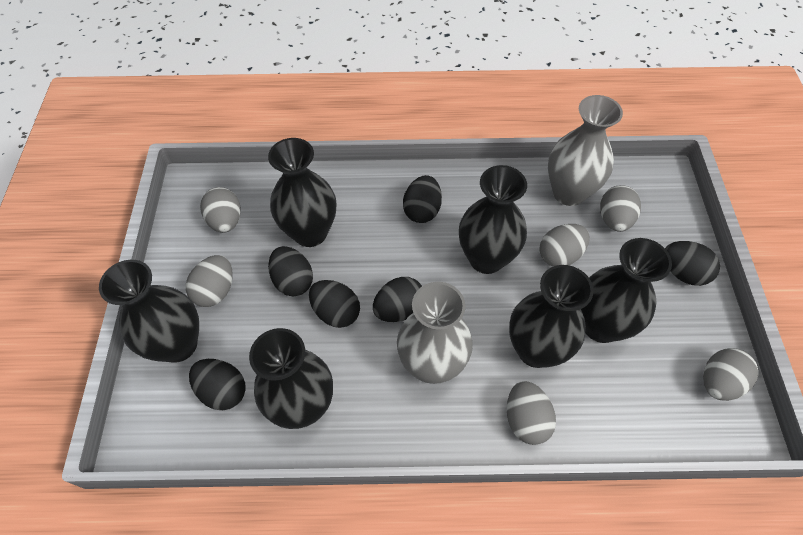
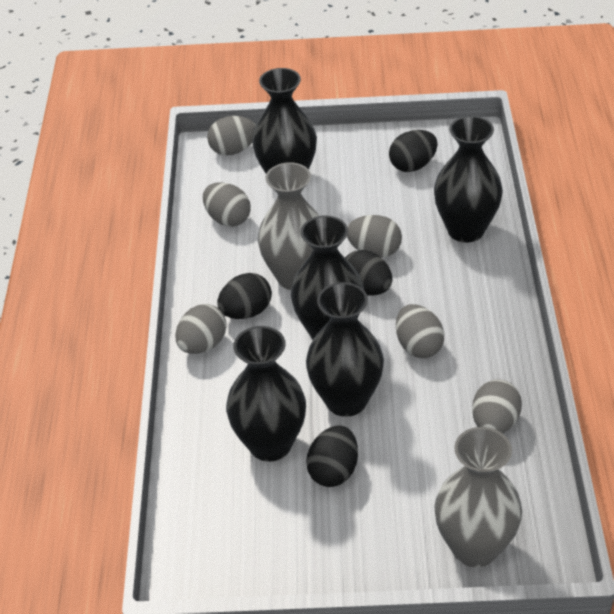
black egg: [189,359,246,410] [268,246,313,296] [309,280,360,328] [373,277,422,322] [403,175,442,223] [665,241,720,286] = 6 -> [217,273,272,319] [306,425,358,487] [345,250,393,296] [389,130,438,172] = 4
black vase: [99,260,199,363] [249,328,333,429] [268,138,336,247] [459,165,527,274] [509,265,593,368] [580,238,672,343] = 6 -> [226,326,306,462] [252,68,317,174] [291,216,364,340] [306,282,384,417] [434,116,503,243] = 5

